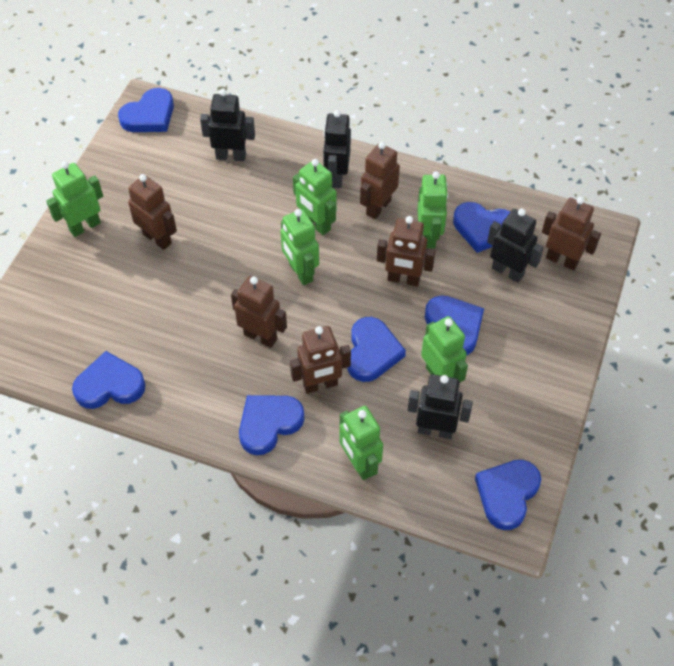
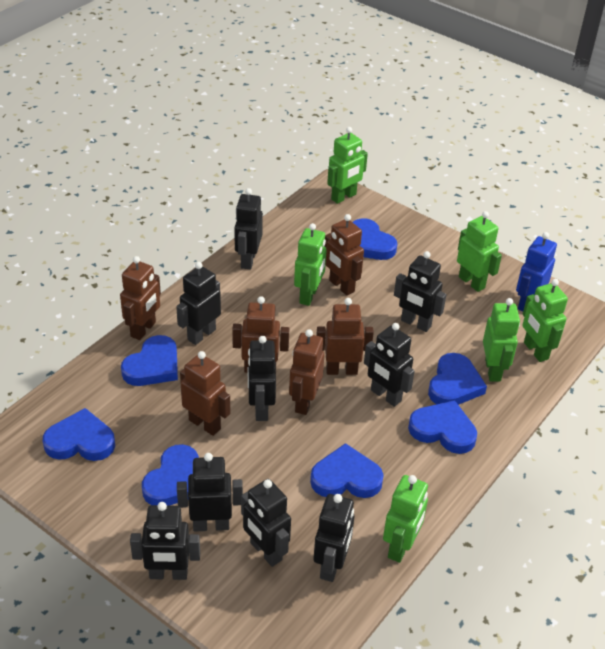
black robot: [200,89,255,161] [323,110,351,188] [408,374,473,439] [487,208,544,283] = 4 -> [130,502,200,580] [176,262,221,345] [177,453,243,531] [234,188,263,269] [241,479,291,567] [248,336,276,421] [313,494,355,582] [364,323,415,407] [394,251,447,332] = 9
blue robot: none = 0 -> [516,232,557,312] = 1

